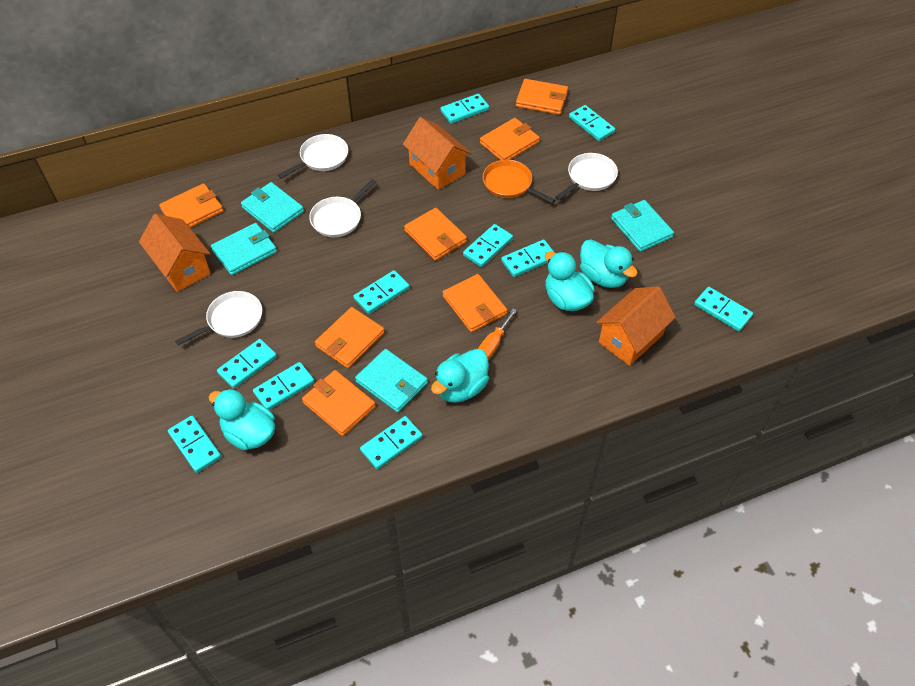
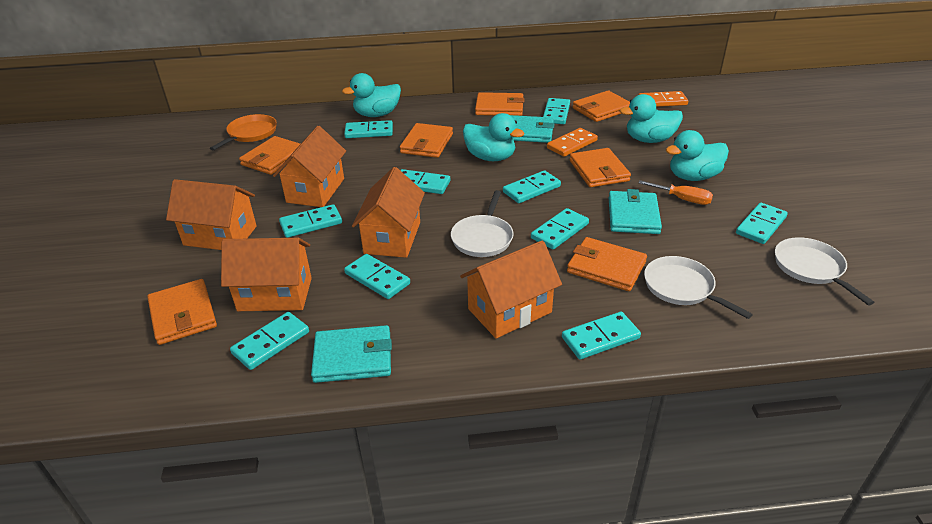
orange domino: none = 0 -> [547,128,598,157] [639,91,688,107] = 2
orange house: [139,214,211,292] [403,117,471,190] [596,286,676,366] = 3 -> [166,179,257,250] [221,238,312,311] [273,126,346,207] [352,167,425,258] [460,240,562,339] = 5
turquoise wallet: [211,223,277,275] [241,182,304,233] [355,349,428,412] [611,200,674,252] = 4 -> [311,325,392,383] [510,115,555,143] [609,189,662,234] = 3
white pan: [175,291,262,345] [278,134,348,179] [309,179,376,237] [555,153,618,200] = 4 -> [451,190,514,257] [644,256,753,319] [775,237,874,305] = 3

